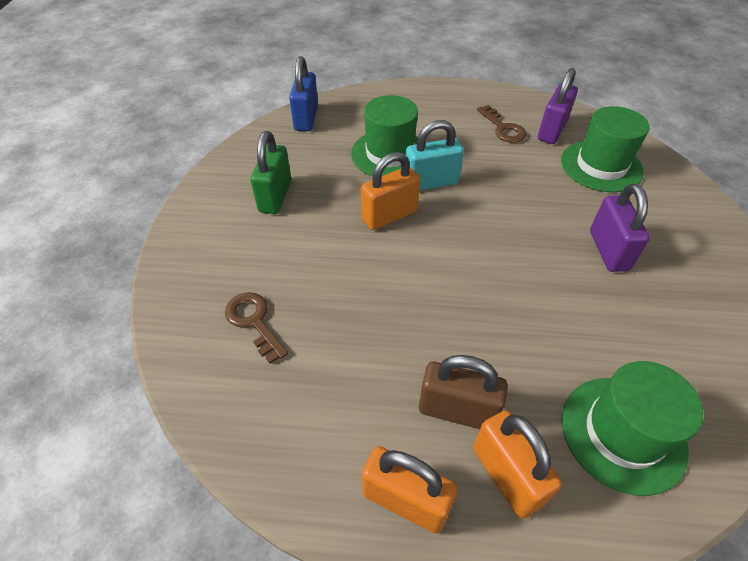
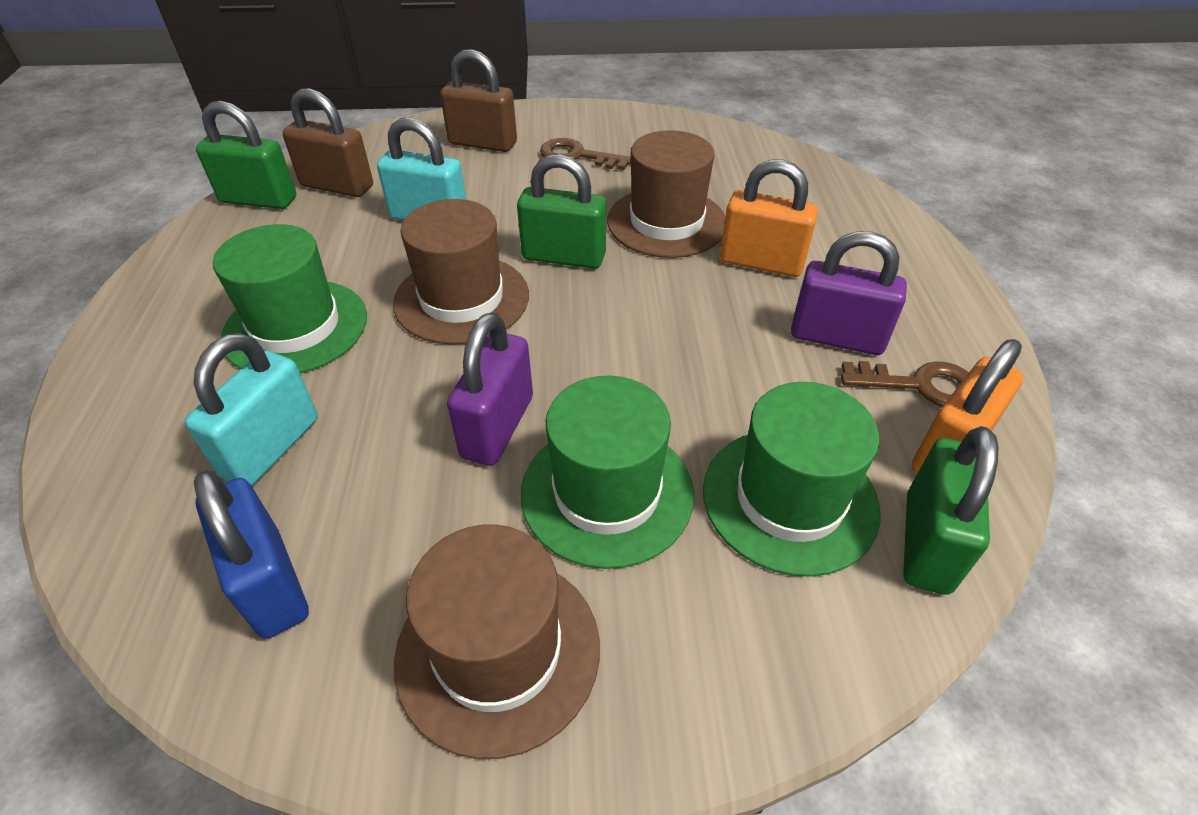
brown hat: none = 0 -> [393,199,529,344] [394,524,600,759] [607,130,725,258] = 3
brown padlock: [419,355,508,429] = 1 -> [283,88,373,197] [440,49,517,152] = 2
green padlock: [251,131,291,214] = 1 -> [196,101,296,209] [517,154,606,269] [903,426,999,595] = 3
orange padlock: [361,152,420,230] [362,446,457,534] [473,410,562,519] = 3 -> [720,159,818,277] [912,339,1024,473] = 2
turquoise padlock: [406,120,464,191] = 1 -> [185,333,318,486] [377,117,466,221] = 2

